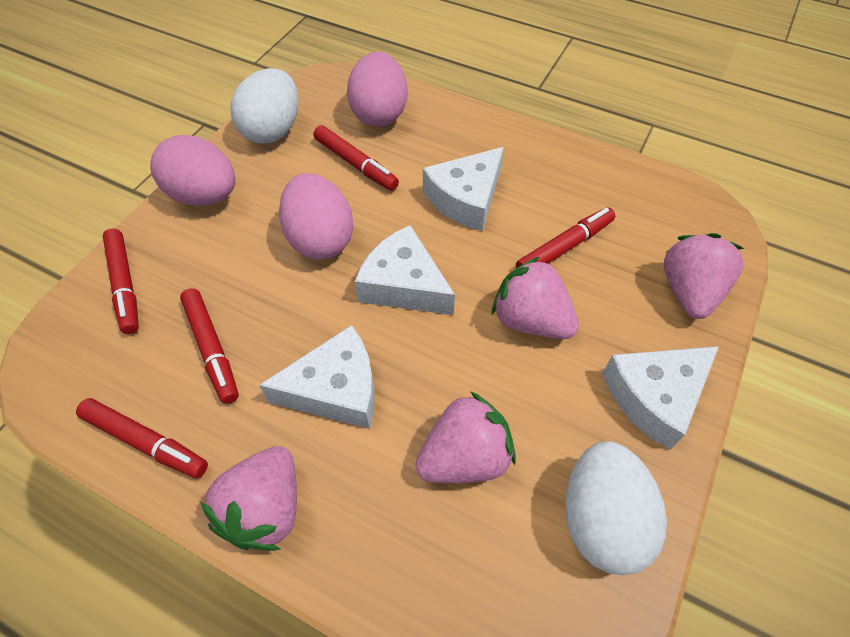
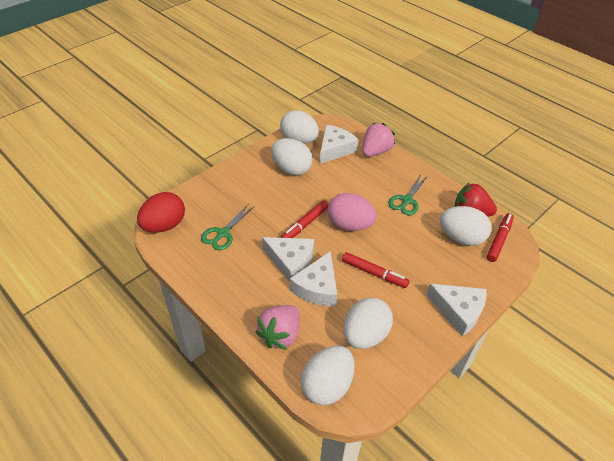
green scissors: none = 0 -> [201,205,255,251] [388,175,428,215] = 2
pink egg: [150,135,235,206] [279,173,354,260] [347,52,407,127] = 3 -> [327,193,377,231] = 1
pink strawberry: [200,446,297,551] [415,391,516,483] [492,257,579,339] [664,233,745,319] = 4 -> [256,305,299,350] [362,123,395,157] = 2
red egg: none = 0 -> [137,192,185,233] = 1
red marker: [76,398,208,478] [103,228,139,334] [180,288,239,404] [313,125,399,191] [516,207,615,268] = 5 -> [281,200,329,238] [342,252,409,288] [487,213,514,262] = 3
red strawberry: none = 0 -> [455,182,497,217] = 1
white egg: [230,68,299,144] [565,441,667,575] = 2 -> [271,138,313,175] [280,110,319,144] [301,346,355,405] [344,297,393,349] [440,206,491,246] = 5

